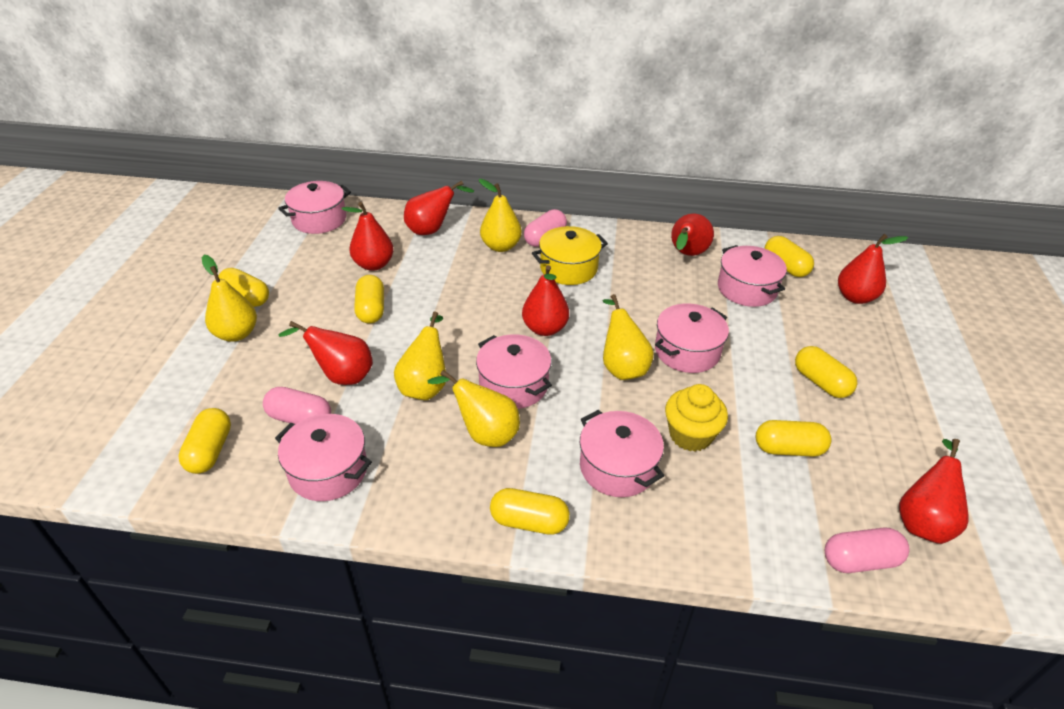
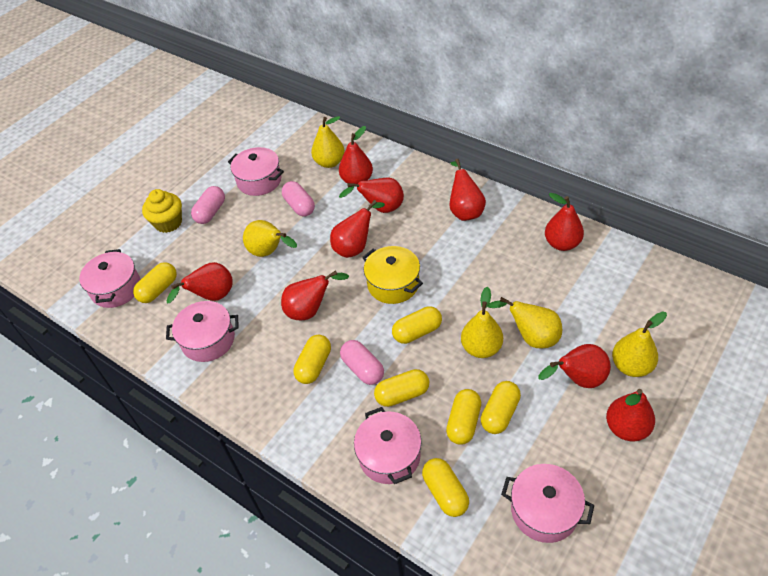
pink pot: [275,414,372,501] [278,181,351,234] [476,334,552,409] [580,410,664,497] [655,304,729,373] [718,245,787,307] = 6 -> [79,249,140,308] [166,301,238,362] [228,147,284,196] [354,407,422,484] [501,464,594,543] = 5
red pear: [278,321,373,385] [342,202,394,271] [404,180,474,235] [522,265,569,336] [671,213,714,256] [838,234,908,304] [899,439,968,544] = 7 -> [166,262,233,304] [281,270,349,320] [330,200,385,258] [339,126,373,184] [339,178,404,213] [449,159,486,221] [539,344,611,388] [545,193,584,251] [606,389,655,442] = 9

